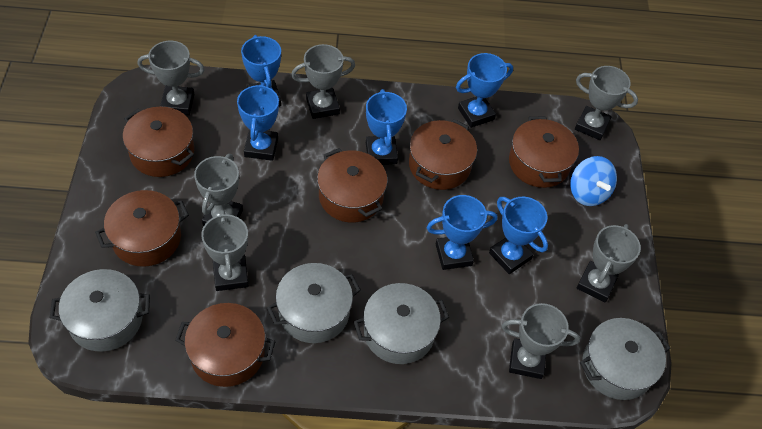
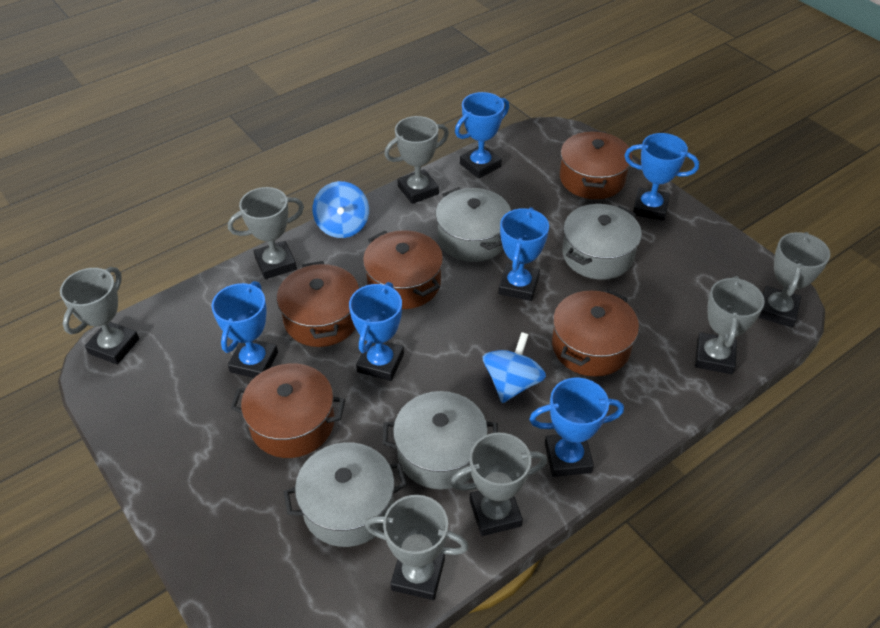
blue spinning top: [570,156,617,206] = 1 -> [313,181,369,238] [483,332,546,403] = 2
brown pot: [95,190,189,267] [123,107,194,177] [175,303,276,387] [317,148,388,223] [409,119,477,190] [509,116,579,188] = 6 -> [231,363,346,458] [277,261,360,347] [363,230,443,309] [552,290,639,377] [560,130,632,199] = 5

